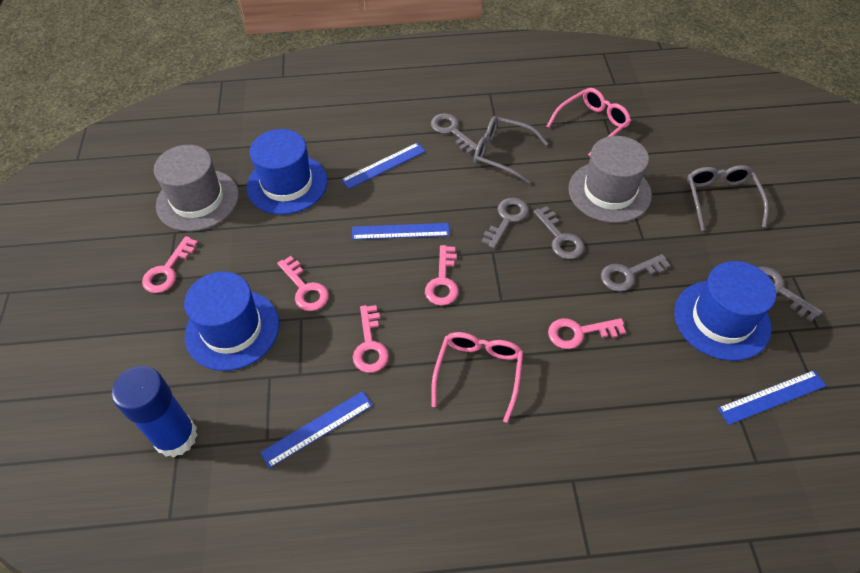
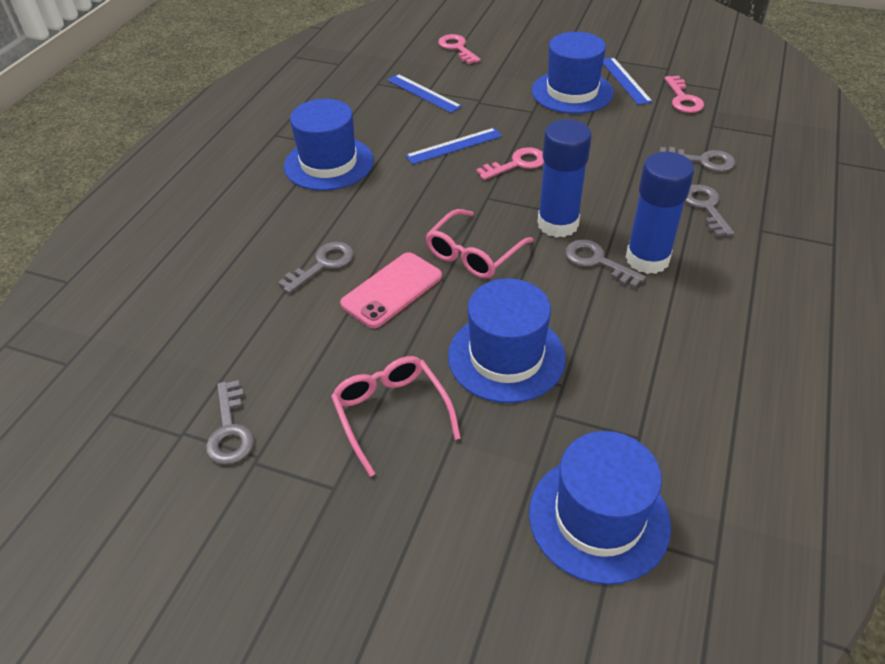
blue glue stick: [112,366,197,457] = 1 -> [538,119,592,238] [626,152,694,274] = 2
blue hat: [184,272,279,371] [246,129,327,215] [674,261,776,361] = 3 -> [284,99,374,191] [448,278,566,403] [529,431,671,585] [532,32,614,114] = 4
blue ruler: [260,391,373,468] [341,143,426,189] [352,223,450,240] [718,370,826,425] = 4 -> [387,74,462,113] [405,128,502,164] [603,57,653,105] = 3
grey glasses: [474,116,548,184] [687,165,769,231] = 2 -> none = 0
grey hat: [154,145,239,232] [568,136,652,223] = 2 -> none = 0
pink key: [142,236,198,293] [277,256,329,311] [353,305,389,373] [425,245,459,306] [548,318,626,349] = 5 -> [438,34,480,64] [476,147,544,180] [664,76,704,113] = 3
pink phone: none = 0 -> [340,252,442,328] = 1

